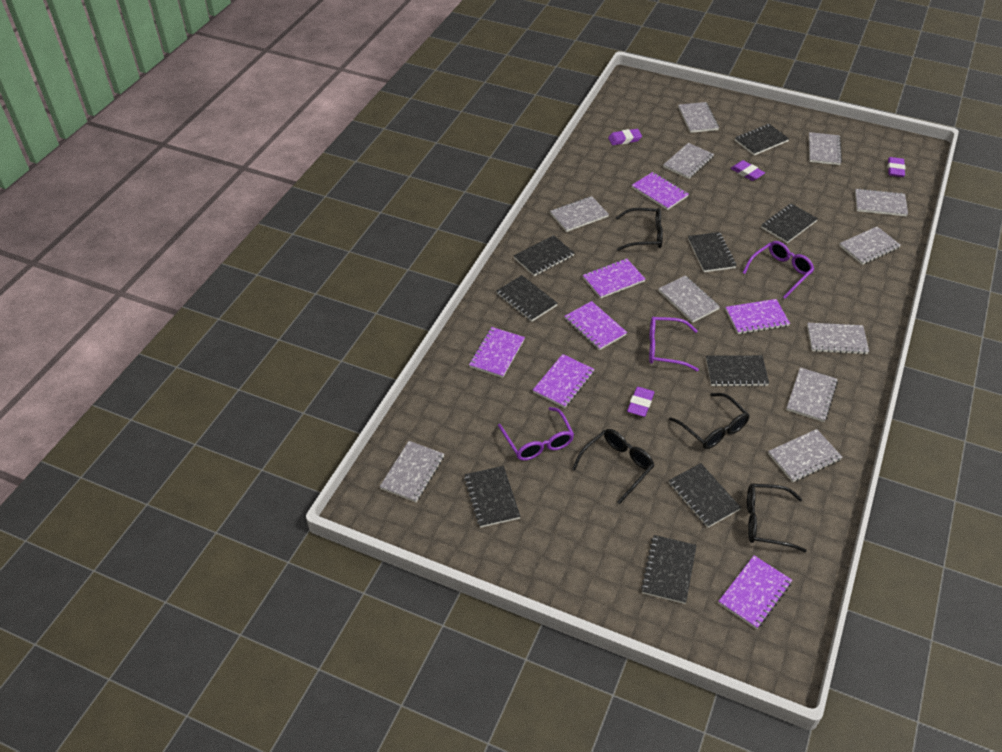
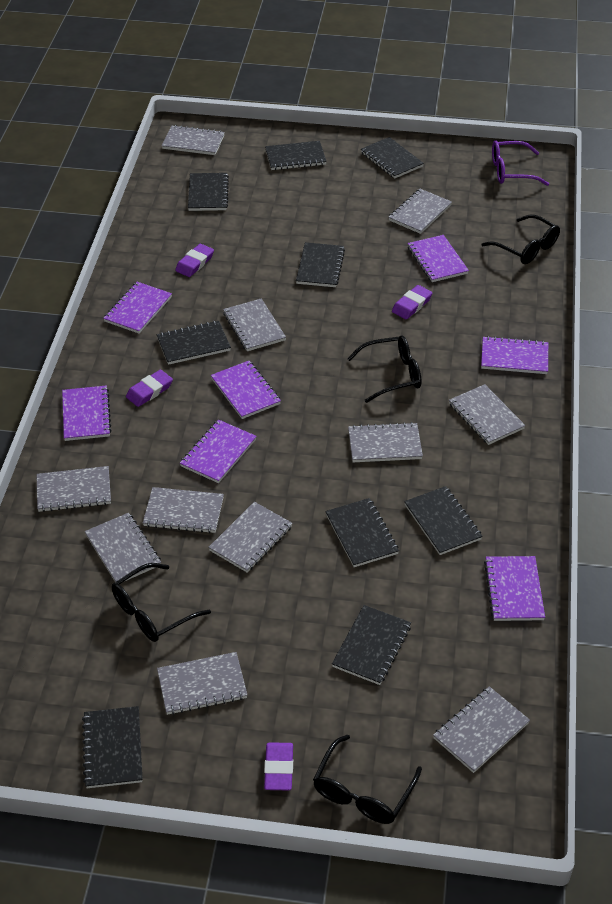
purple glasses: [498,407,574,461] [649,317,699,371] [743,241,814,298] = 3 -> [492,141,549,186] = 1

